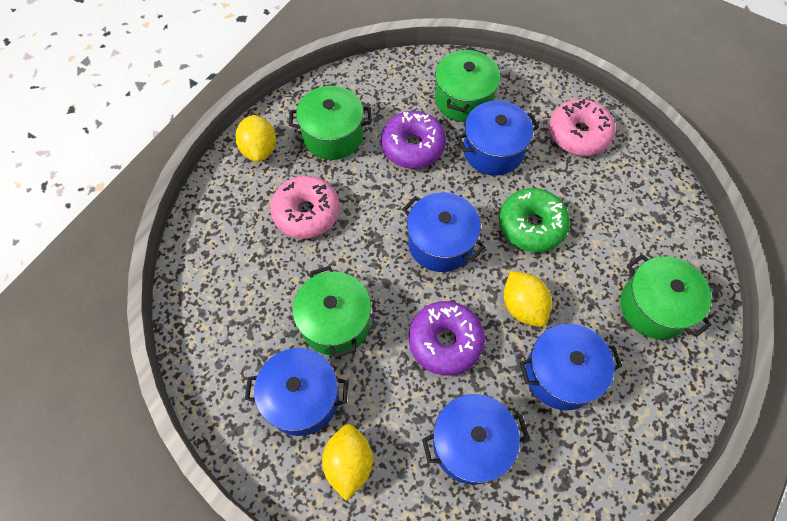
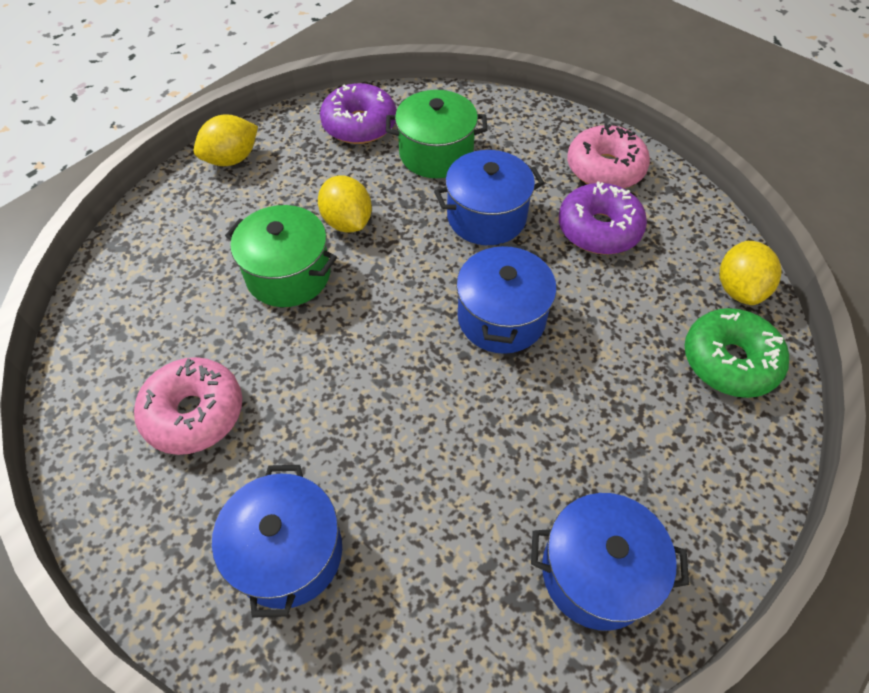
blue pot: [245,348,348,436] [403,192,485,272] [422,394,529,485] [456,101,540,176] [520,324,622,410] = 5 -> [212,465,342,618] [434,150,544,245] [456,243,556,354] [531,493,689,631] = 4
green pot: [289,86,372,160] [292,266,371,358] [435,48,500,122] [620,254,712,340] = 4 -> [225,205,337,307] [386,90,487,178] = 2

